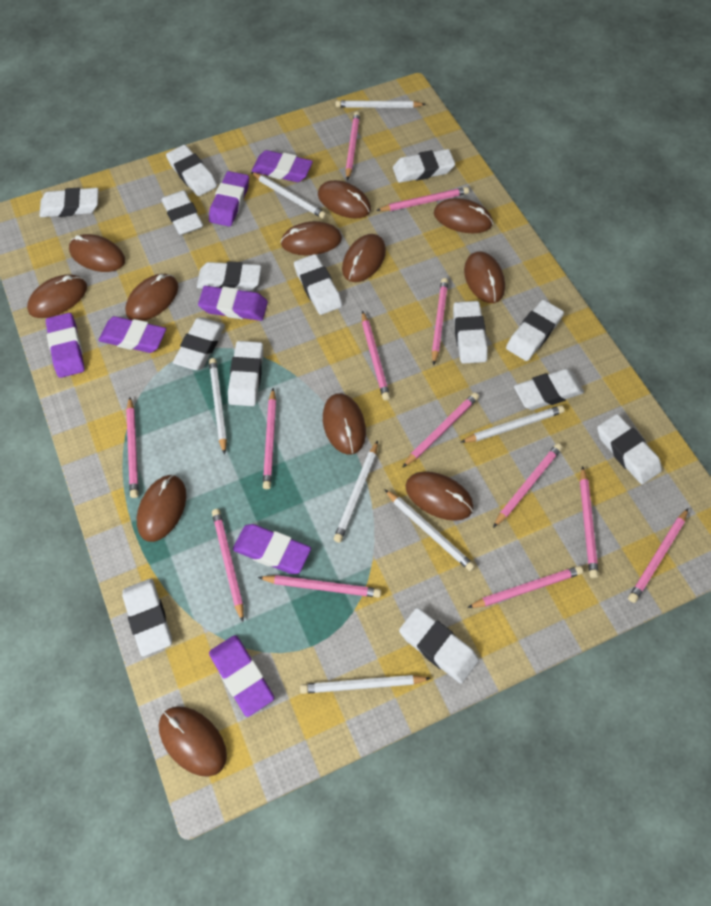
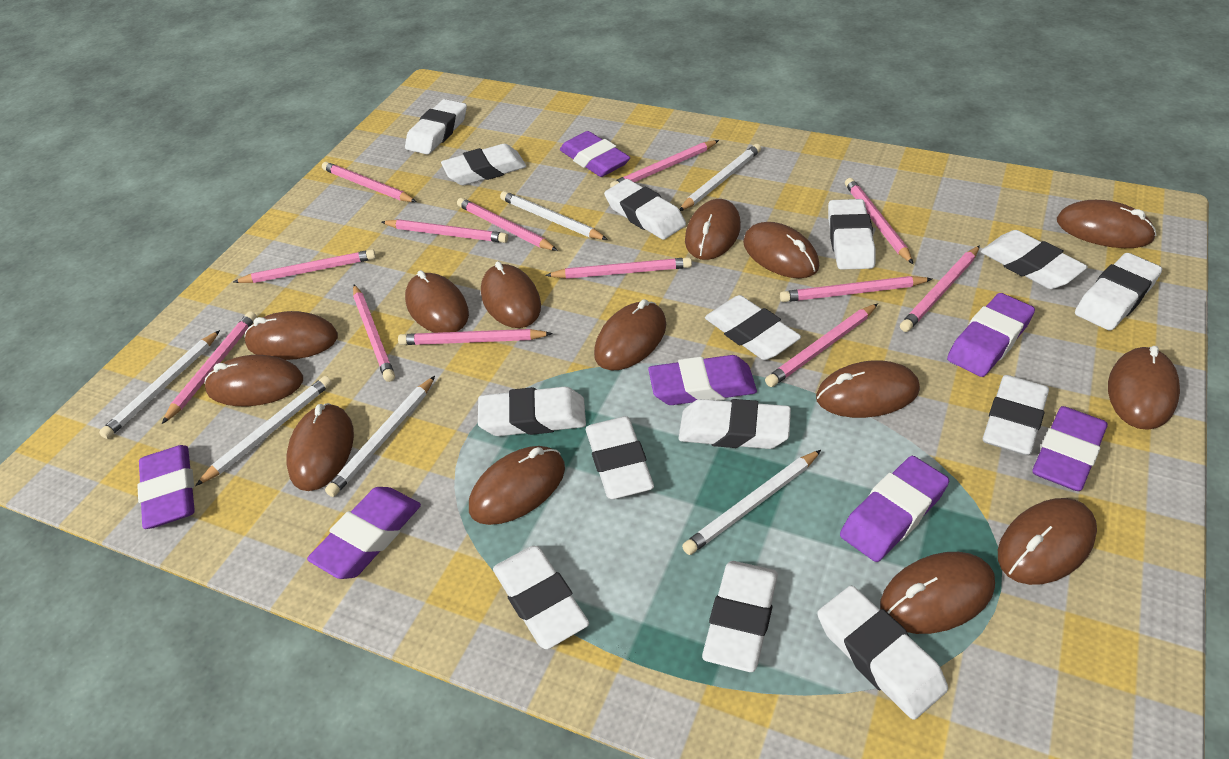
brown mouse: [27,274,87,318] [69,234,125,272] [125,274,179,321] [137,475,186,542] [159,706,227,777] [281,221,342,255] [318,180,371,219] [323,393,366,455] [342,234,386,282] [405,472,474,521] [434,198,493,233] [464,251,505,303] = 12 -> [205,355,303,406] [245,311,338,360] [286,403,354,491] [405,270,469,333] [469,446,565,525] [481,261,541,328] [594,299,666,370] [685,199,741,260] [743,222,819,278] [816,360,920,418] [880,552,995,634] [998,498,1097,585] [1057,200,1156,248] [1108,346,1180,430] = 14
white pencil: [209,358,227,455] [251,172,327,219] [300,675,431,694] [334,441,378,543] [336,100,426,108] [384,489,475,571] [460,405,565,443] = 7 -> [99,330,220,439] [195,376,332,486] [325,376,435,497] [500,191,608,240] [679,144,761,211] [682,450,821,555] = 6

